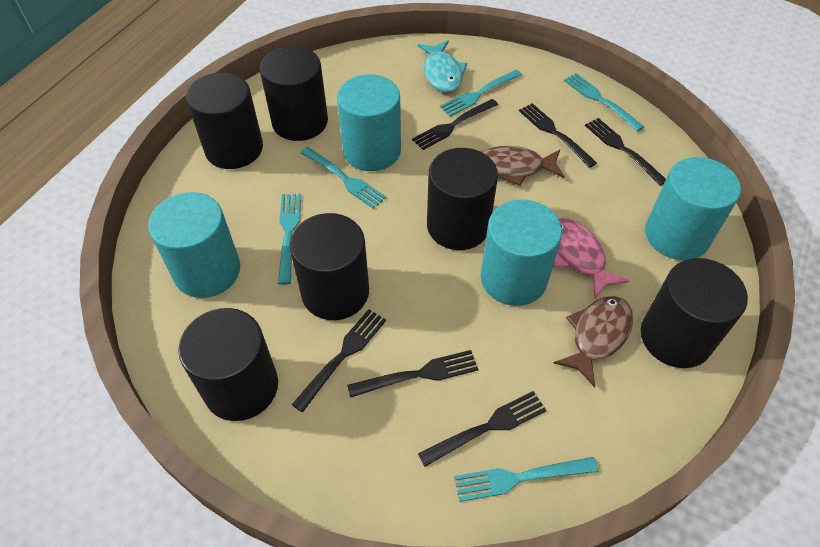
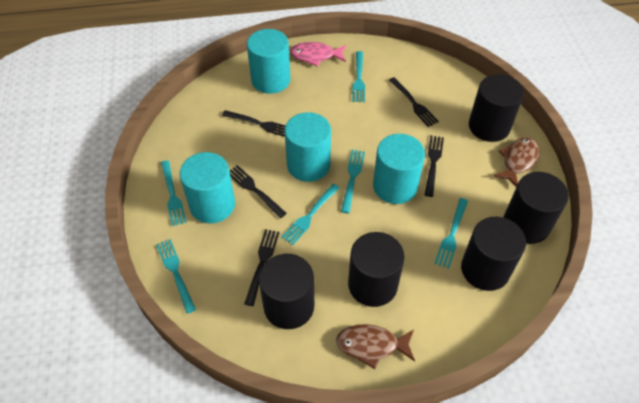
black cylinder: [178,308,278,421] [186,72,263,169] [260,46,328,141] [290,213,369,320] [427,148,498,250] [641,258,748,368] = 6 -> [259,254,314,329] [348,232,404,307] [461,217,526,291] [469,75,524,142] [503,172,569,244] = 5
black fork: [292,309,386,413] [347,350,478,398] [412,99,498,150] [418,391,546,467] [519,103,597,168] [585,118,666,186] = 6 -> [222,110,285,137] [230,165,287,218] [244,229,279,306] [389,77,439,127] [425,135,444,197] = 5
turquoise fish: [417,41,467,92] = 1 -> none = 0
turquoise fork: [278,194,301,285] [300,147,386,209] [440,70,522,117] [454,457,598,502] [564,73,644,132] = 5 -> [156,239,196,314] [161,160,187,226] [281,184,339,245] [341,149,365,213] [352,51,365,102] [434,198,468,269] = 6

